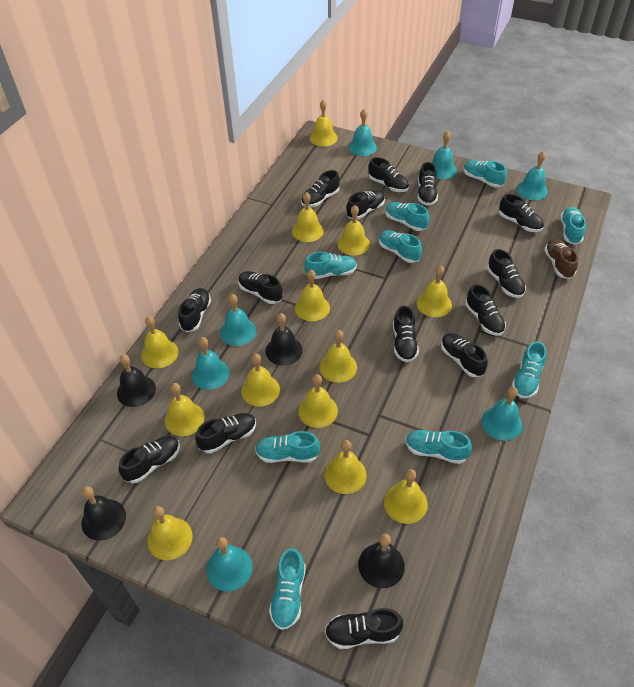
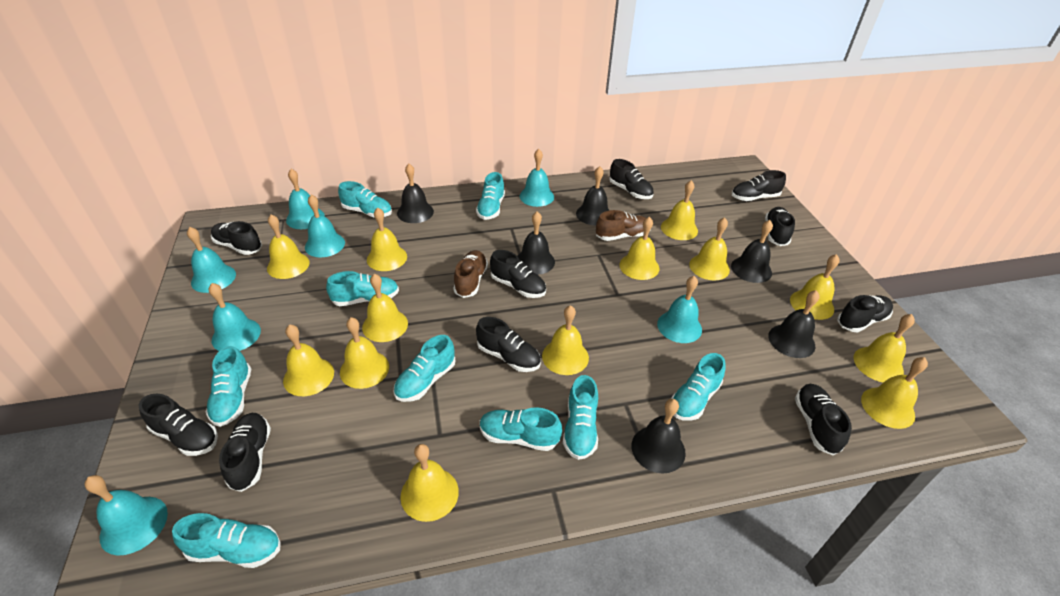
black bell: [81,486,126,541] [117,354,156,407] [266,313,303,366] [358,534,405,588] = 4 -> [397,164,434,223] [518,211,555,275] [576,166,609,225] [631,399,686,474] [731,220,773,283] [768,290,820,358] = 6
black shoe: [118,436,180,483] [178,288,211,332] [195,413,256,453] [238,271,283,304] [301,170,340,207] [325,608,403,649] [346,190,385,220] [369,157,409,192] [393,306,419,362] [418,162,438,206] [441,333,488,377] [465,284,506,336] [487,249,526,298] [499,194,544,232] = 14 -> [139,394,218,456] [211,221,262,255] [219,413,271,492] [476,317,541,372] [490,250,546,298] [609,159,654,199] [732,170,786,201] [765,207,795,246] [795,384,852,455] [837,295,893,332] = 10
brown shoe: [544,239,578,279] = 1 -> [453,250,488,298] [596,210,650,241] = 2

